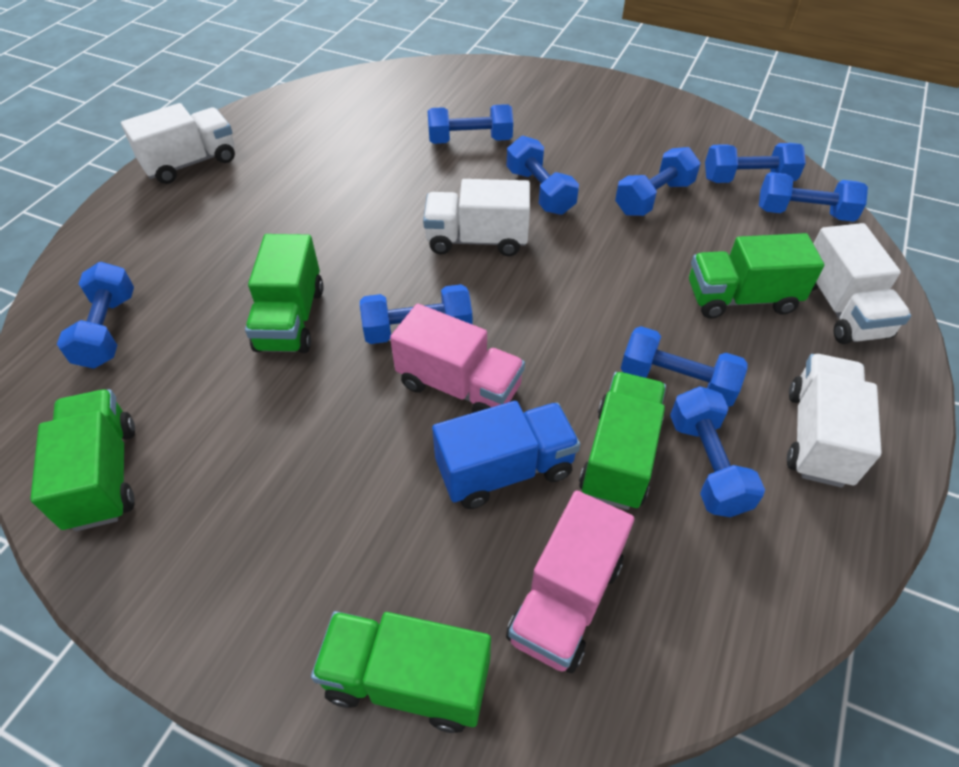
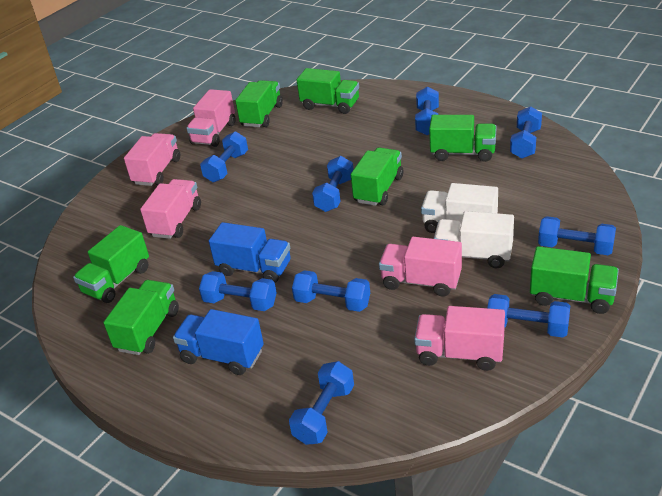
blue truck: [432,401,580,509] = 1 -> [173,309,264,375] [209,222,291,283] = 2
green truck: [30,389,135,531] [245,234,323,353] [311,611,491,733] [579,372,666,510] [689,233,824,319] = 5 -> [73,225,149,303] [103,280,179,355] [235,80,283,127] [297,68,359,114] [351,147,403,206] [429,115,496,162] [530,246,619,314] = 7
pink truck: [390,304,525,413] [506,490,634,673] = 2 -> [124,133,180,186] [140,179,201,239] [186,89,235,147] [379,237,462,297] [414,306,505,371] = 5
white truck: [121,103,235,184] [423,179,530,256] [787,354,882,487] [812,223,911,344] = 4 -> [421,183,498,233] [434,211,514,268] = 2

